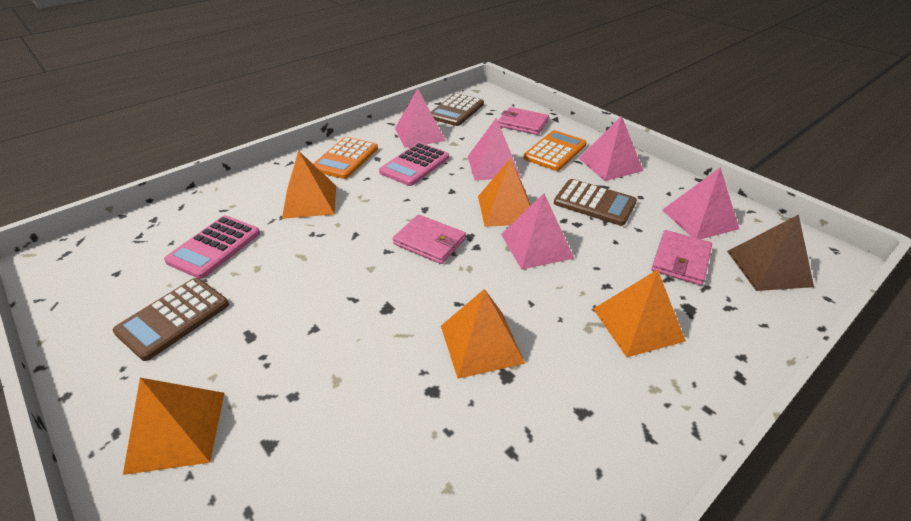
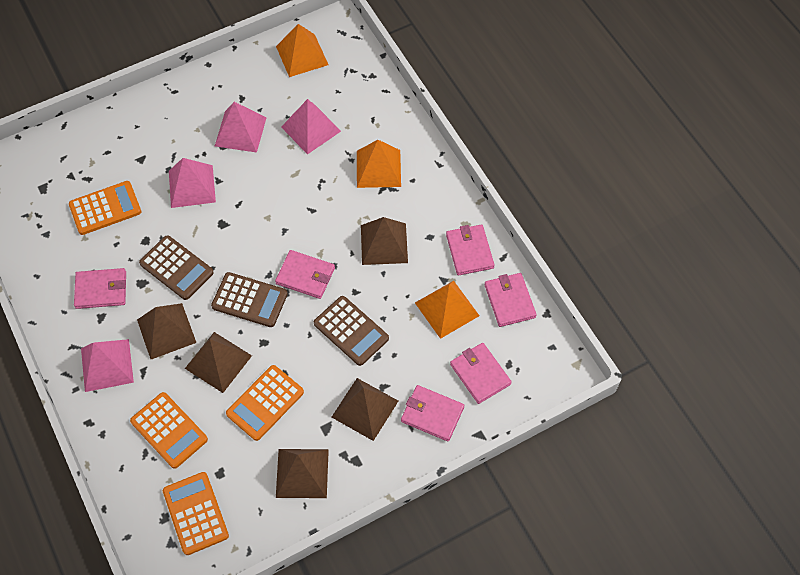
brown pyramid: [727,215,814,291] = 1 -> [137,303,196,359] [185,332,252,393] [276,449,329,498] [332,378,398,441] [361,217,408,265] = 5
orange calculator: [313,137,378,179] [523,130,587,171] = 2 -> [69,181,141,235] [130,392,208,469] [163,472,229,555] [226,365,304,441] = 4
orange pyramid: [123,378,224,475] [282,151,336,219] [441,289,525,379] [478,158,531,227] [593,269,686,357] = 5 -> [276,24,328,77] [357,140,401,188] [415,281,479,339] = 3
pink calculator: [164,216,260,279] [379,142,449,186] = 2 -> none = 0
pink pyramid: [395,88,446,148] [468,118,521,181] [501,193,574,270] [579,116,643,181] [662,167,739,239] = 5 -> [81,339,134,392] [169,158,216,208] [215,102,267,153] [281,99,341,154] = 4
pink wallet: [393,215,466,264] [498,107,549,135] [651,230,712,285] = 3 -> [74,268,126,309] [275,250,335,299] [401,385,464,442] [446,225,495,275] [450,343,512,404] [484,273,537,327] = 6

